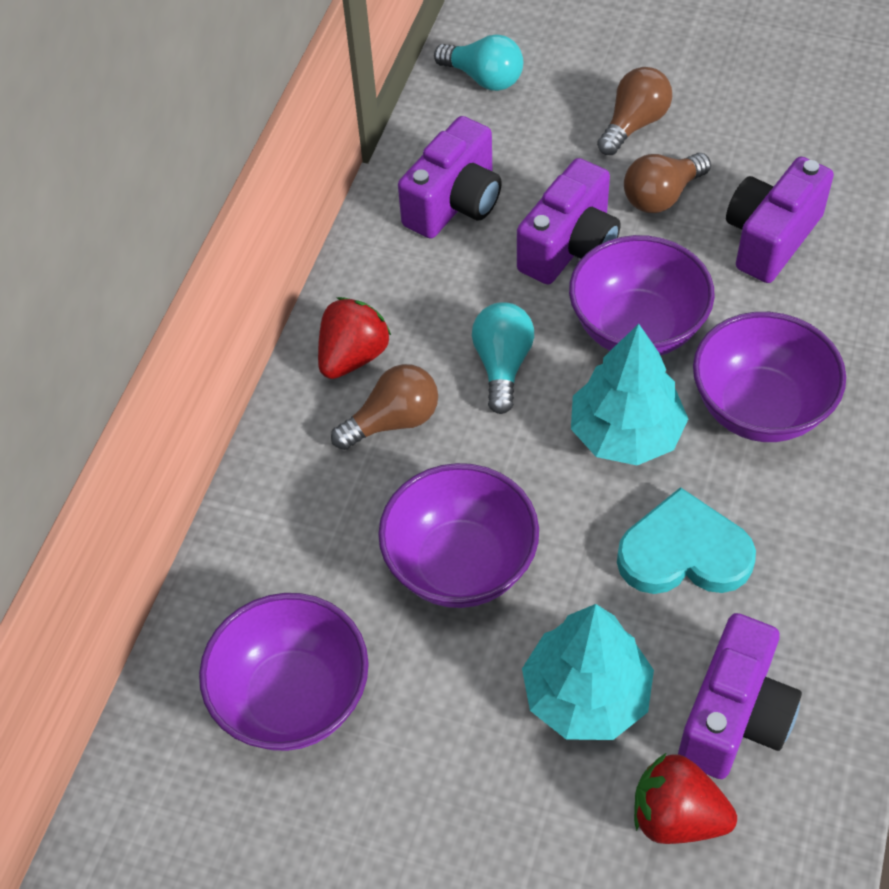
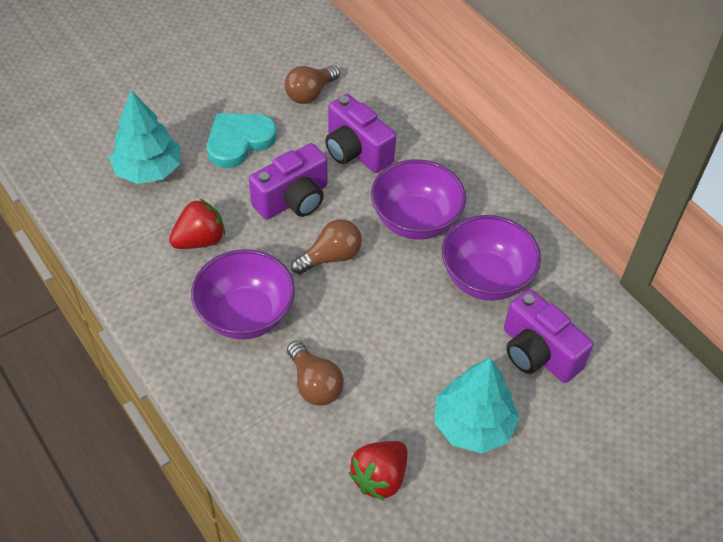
purple bowl: [199,593,369,751] [378,463,539,608] [569,235,715,356] [693,312,846,442] = 4 -> [191,249,295,339] [371,159,466,239] [442,215,541,301] = 3
purple camera: [398,116,502,239] [517,158,620,284] [678,613,802,779] [726,157,834,283] = 4 -> [249,143,327,220] [325,94,396,173] [504,289,594,383] = 3
turquoise light bulb: [434,34,523,91] [472,302,534,414] = 2 -> none = 0

